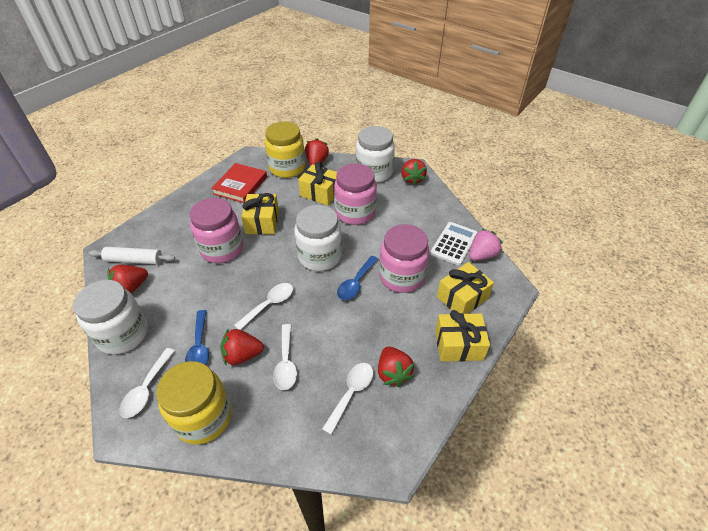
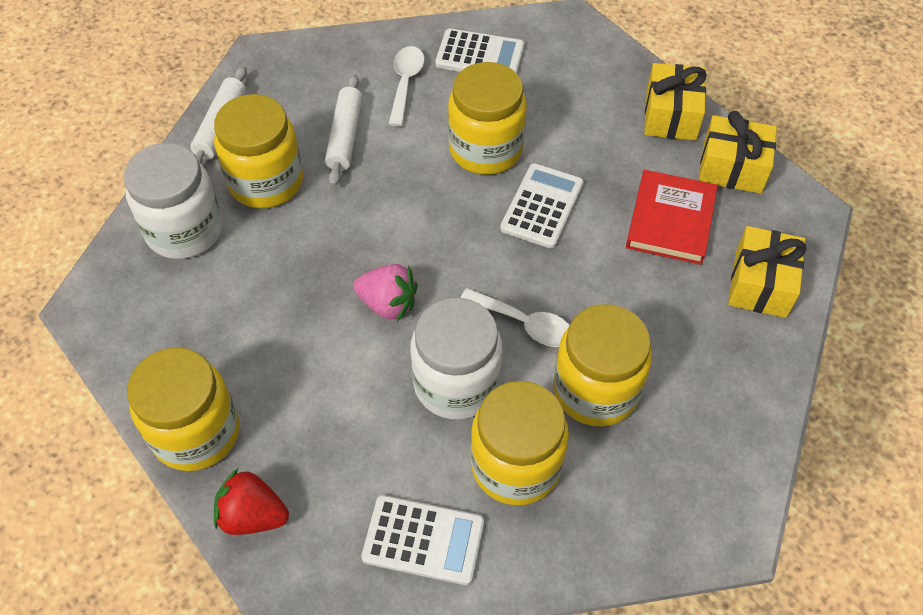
blue spoon: [185,310,209,365] [337,256,378,300] = 2 -> none = 0
pink jar: [189,198,243,263] [334,163,377,225] [379,224,430,293] = 3 -> none = 0
red strawberry: [108,265,148,293] [220,329,264,365] [305,138,329,165] [378,346,414,387] [402,159,427,186] = 5 -> [214,468,289,535] = 1
white calculator: [430,222,478,266] = 1 -> [361,495,484,585] [435,29,524,73] [500,163,584,249] = 3
white jar: [73,280,148,354] [294,205,342,271] [356,126,395,183] = 3 -> [124,143,223,259] [410,298,503,420] = 2
white rolling pin: [89,247,175,265] = 1 -> [190,66,247,165] [325,74,363,186] = 2
white spoon: [120,348,175,418] [234,283,293,330] [273,324,297,390] [322,363,373,435] = 4 -> [389,46,425,126] [460,288,570,347] = 2
yellow gift: [241,193,279,234] [298,162,337,206] [435,310,490,362] [437,262,494,314] = 4 -> [644,63,707,141] [698,111,777,194] [728,226,807,318] = 3
yellow jar: [156,361,232,444] [265,122,305,178] = 2 -> [127,348,239,471] [214,94,303,208] [448,62,527,175] [470,381,569,506] [553,304,652,427] = 5

